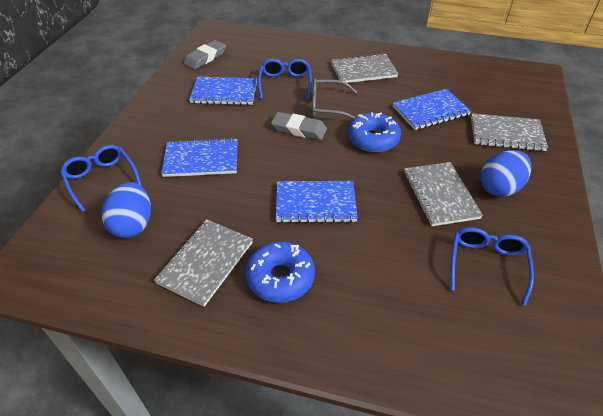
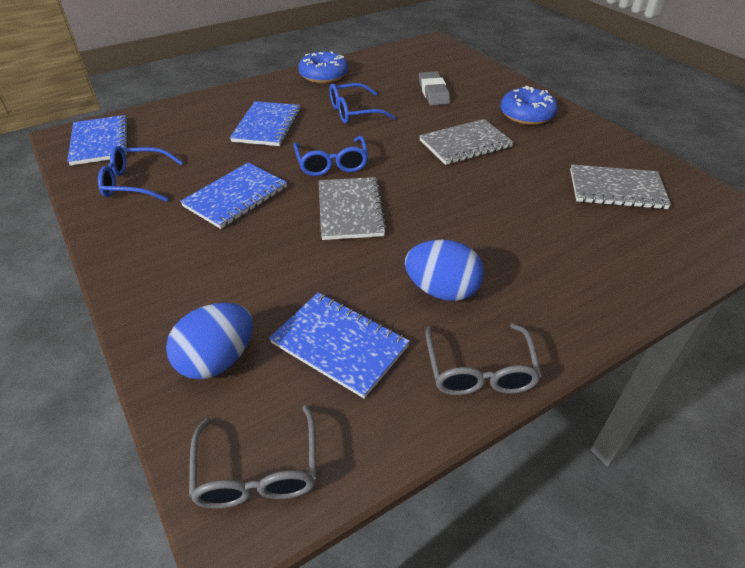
grey eraser: [184,40,226,70] [271,112,327,140] = 2 -> [419,71,450,105] = 1
grey glasses: [312,78,357,119] = 1 -> [189,405,316,509] [425,323,542,395] = 2
grey notebook: [154,219,253,307] [331,53,398,83] [404,162,483,226] [471,113,548,151] = 4 -> [319,177,387,240] [419,119,514,165] [570,164,671,209] = 3

